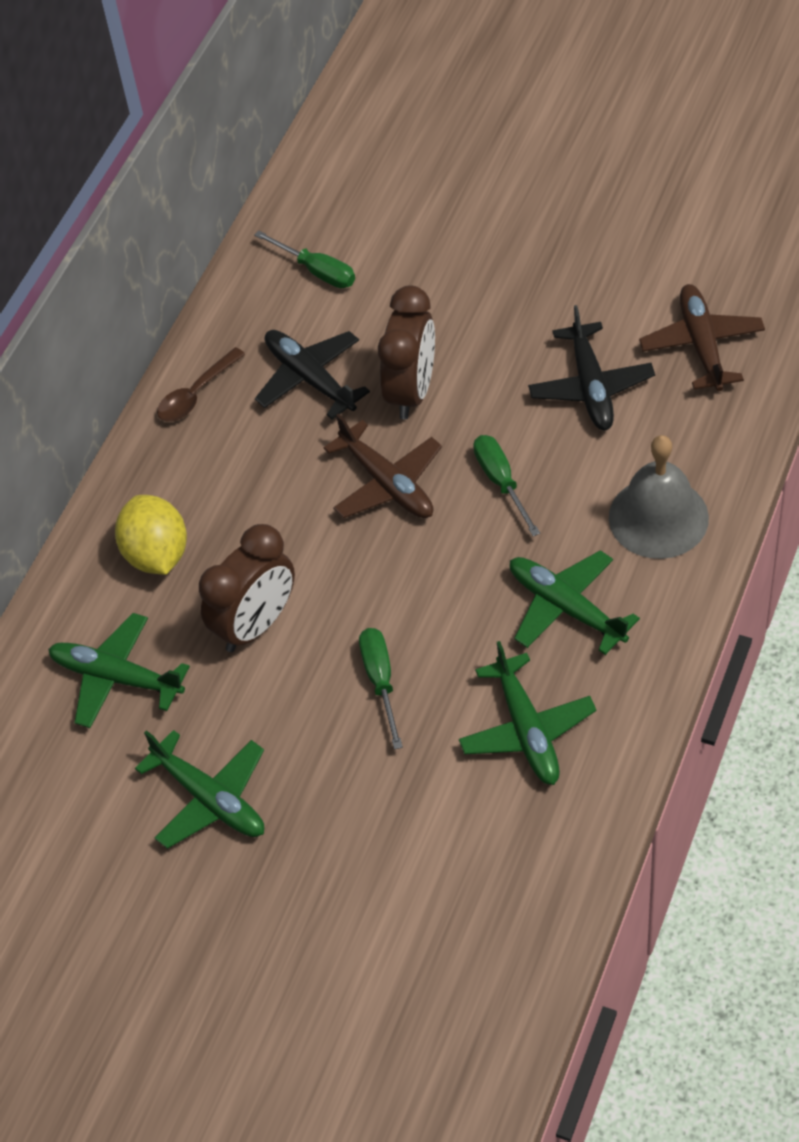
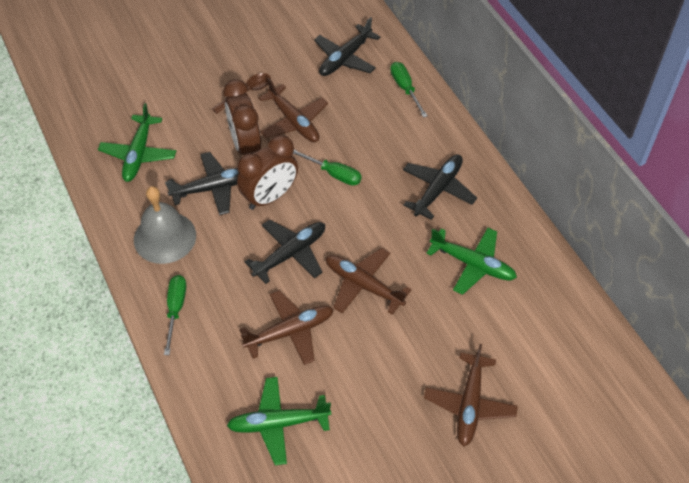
black plane: [255,330,370,419] [528,305,655,430] = 2 -> [165,152,239,215] [245,219,325,284] [314,17,380,76] [403,154,477,220] = 4
brown plane: [324,414,442,518] [639,284,765,391] = 2 -> [240,290,334,365] [258,78,328,142] [326,248,411,315] [424,344,518,447] = 4
green plane: [48,613,190,728] [135,730,264,849] [459,641,596,785] [510,550,640,655] = 4 -> [98,103,176,182] [227,377,331,465] [426,228,517,295] = 3
yellow lemon: [115,495,187,575] = 1 -> none = 0

